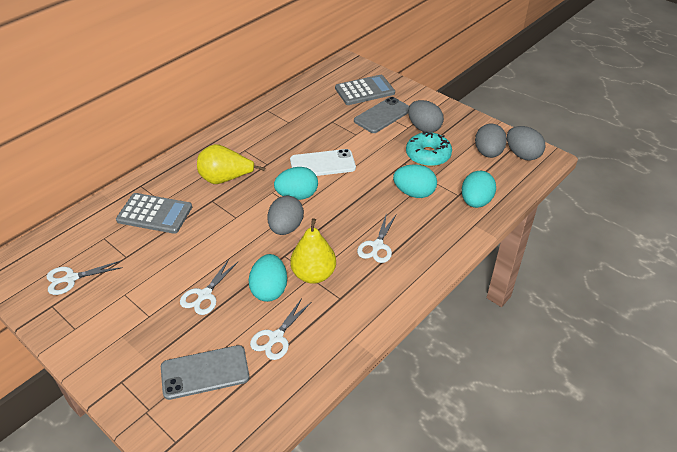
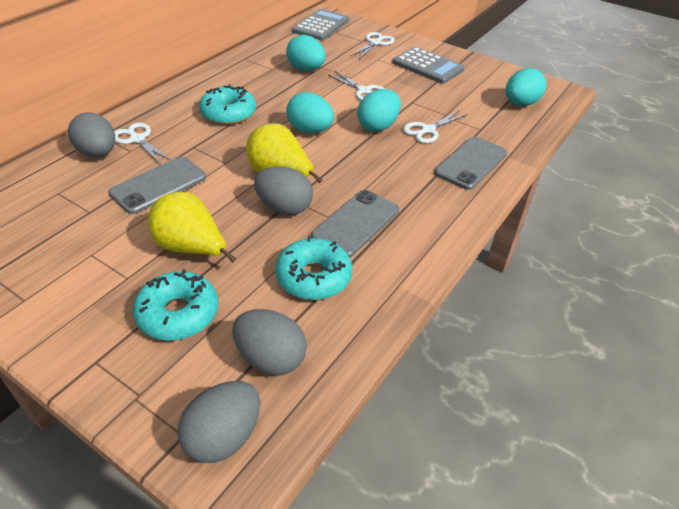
grey phone: [161,345,250,400] [354,97,409,133] = 2 -> [108,157,206,214] [311,190,399,258] [434,137,507,190] = 3
turquoise donut: [406,131,452,167] = 1 -> [133,269,218,341] [199,84,256,125] [275,236,352,300] = 3
white phone: [290,149,356,176] = 1 -> none = 0

